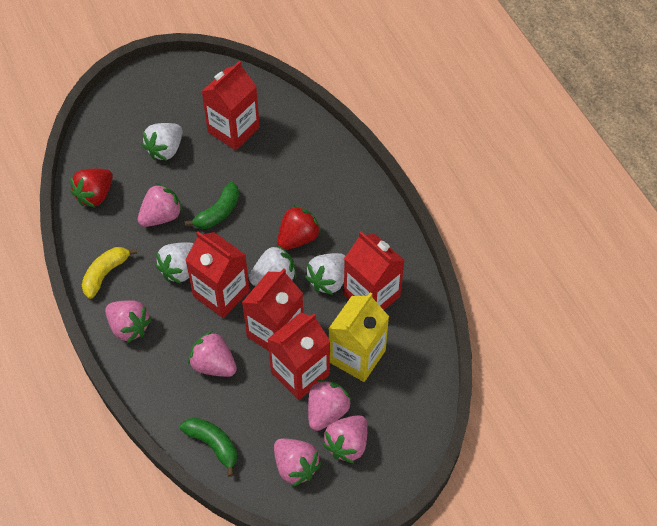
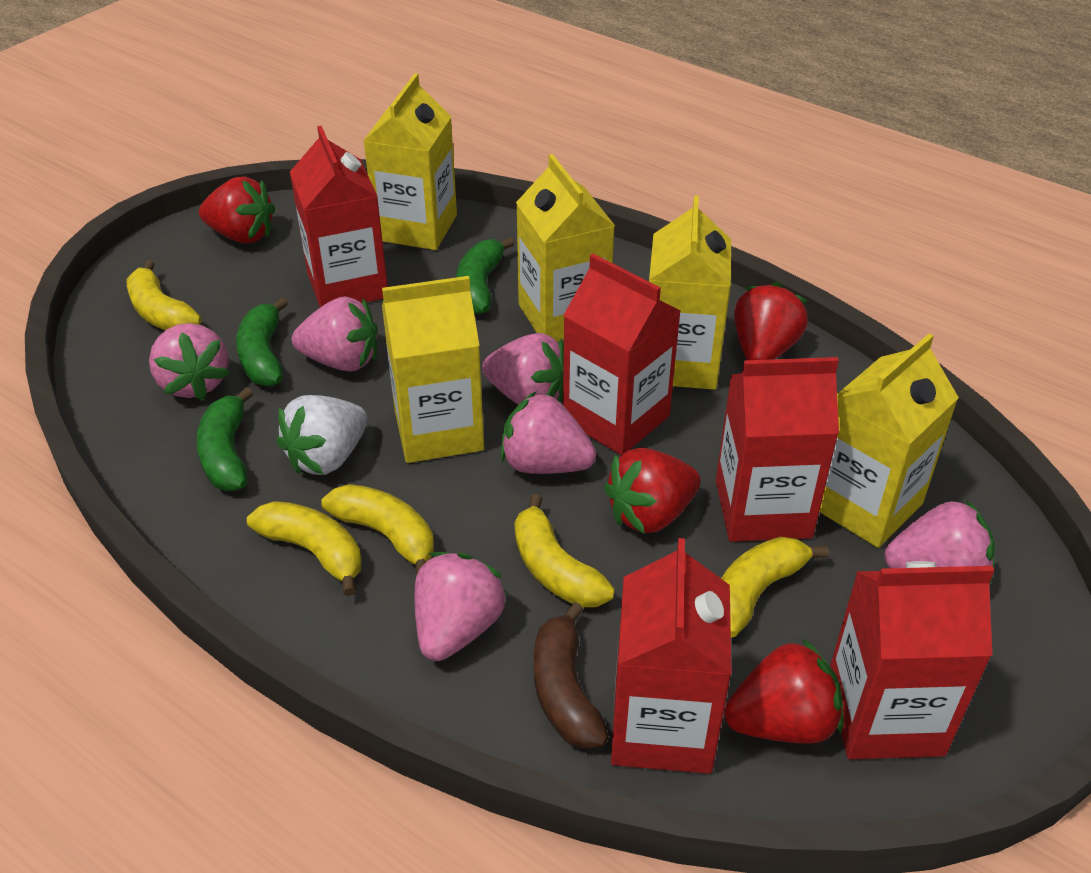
brown banana: none = 0 -> [534,602,609,749] = 1
green banana: [180,418,237,477] [185,182,239,229] = 2 -> [196,387,254,491] [236,297,288,386] [456,237,515,314] = 3
red strawberry: [70,168,113,208] [277,205,321,250] = 2 -> [199,177,275,244] [604,448,701,534] [724,638,843,744] [734,282,808,360] = 4
white strawberry: [142,123,183,161] [156,242,194,284] [249,244,296,286] [305,253,345,295] = 4 -> [277,395,367,475] = 1
yellow banana: [82,247,137,299] = 1 -> [127,260,201,330] [247,501,362,596] [321,484,434,575] [515,494,615,607] [721,537,829,637] = 5
yellow carton: [328,292,389,382] = 1 -> [363,73,457,250] [382,276,484,463] [516,154,615,342] [649,195,731,390] [819,333,959,548] = 5

